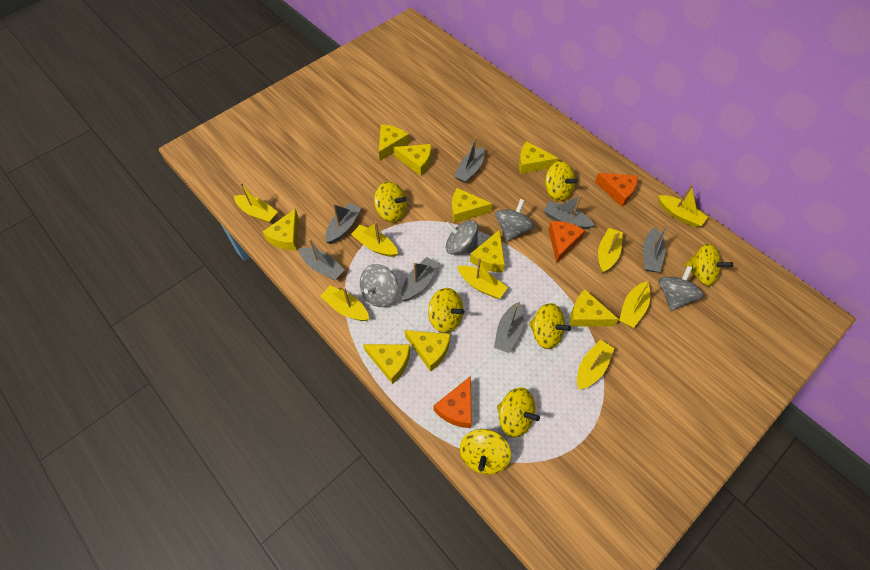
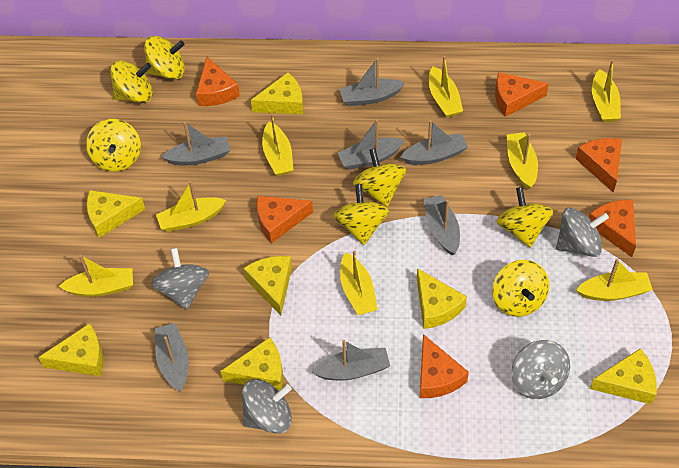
orange cheese: [434,376,472,428] [548,221,585,263] [595,173,638,207] = 3 -> [196,57,240,106] [257,196,313,243] [420,334,469,398] [495,72,549,117] [575,138,622,193] [589,200,636,257] = 6
yellow cheese: [263,209,299,250] [363,344,410,384] [379,124,409,161] [394,144,431,176] [405,330,450,372] [452,188,492,223] [470,229,505,272] [519,141,559,174] [570,290,619,327] = 9 -> [38,323,103,376] [87,190,145,238] [220,337,283,391] [243,256,292,315] [251,72,303,114] [417,268,467,329] [590,348,657,404] = 7

